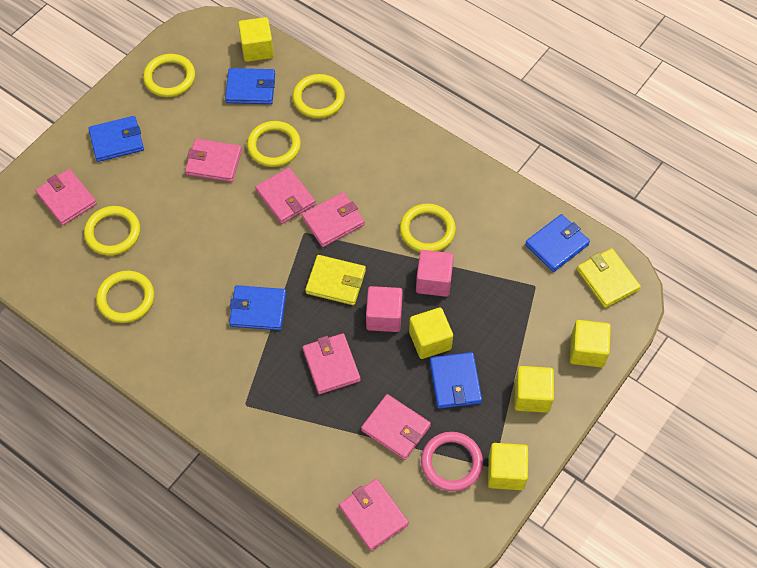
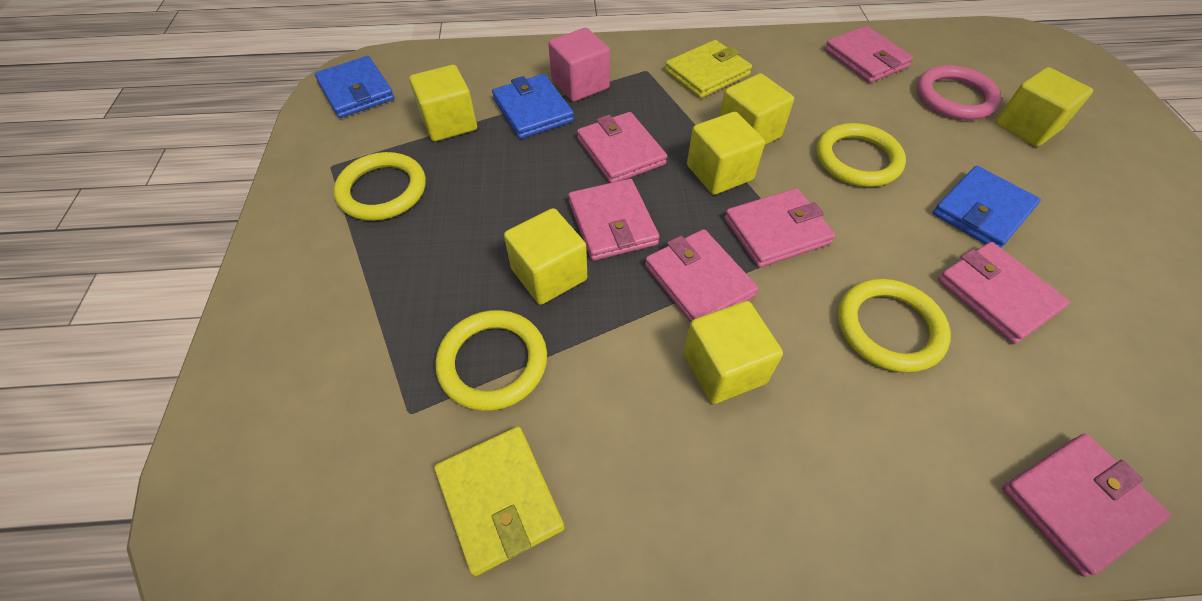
blue wallet: [88,116,144,162] [225,68,275,104] [229,285,286,330] [430,352,482,409] [525,214,590,272] = 5 -> [315,56,395,118] [492,74,574,139] [933,166,1041,248] = 3
pink cube: [366,286,403,332] [416,250,454,297] = 2 -> [548,28,610,102] = 1
yellow cube: [238,17,274,62] [409,307,453,359] [488,443,528,490] [514,366,554,413] [570,320,611,367] = 5 -> [409,65,477,141] [504,208,587,305] [683,301,783,404] [687,112,765,195] [719,73,794,146] [995,67,1093,147] = 6
yellow ring: [84,206,140,256] [96,271,154,323] [143,54,195,97] [247,121,301,167] [292,74,345,118] [400,204,456,252] = 6 -> [333,152,426,221] [435,310,547,411] [816,123,906,187] [838,279,951,373] = 4

